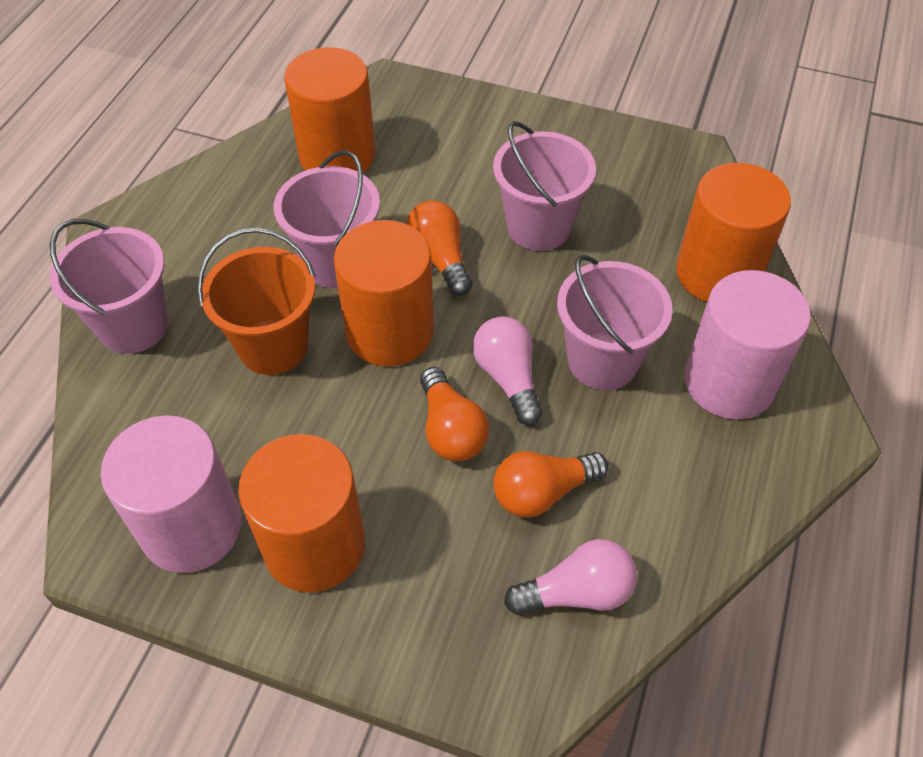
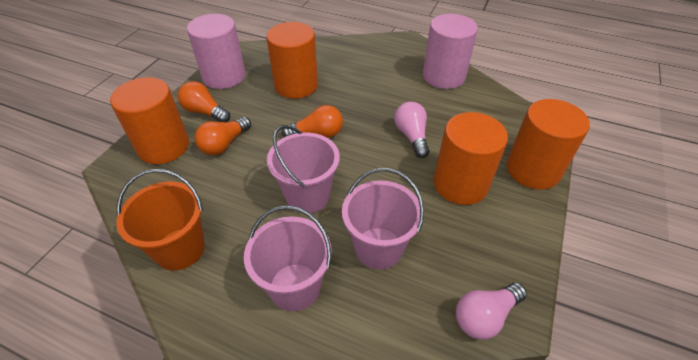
pink bucket: [50,219,168,354] [274,150,380,288] [493,121,596,251] [557,255,672,390] = 4 -> [244,205,332,311] [267,125,340,213] [342,168,424,269] = 3

